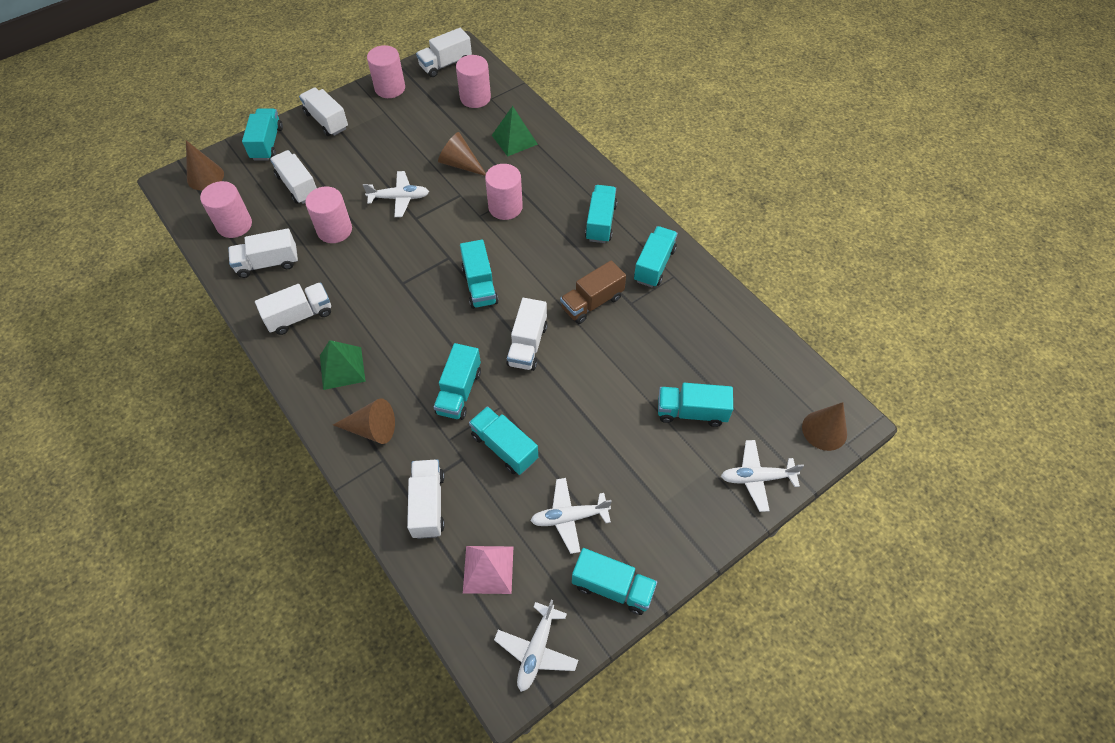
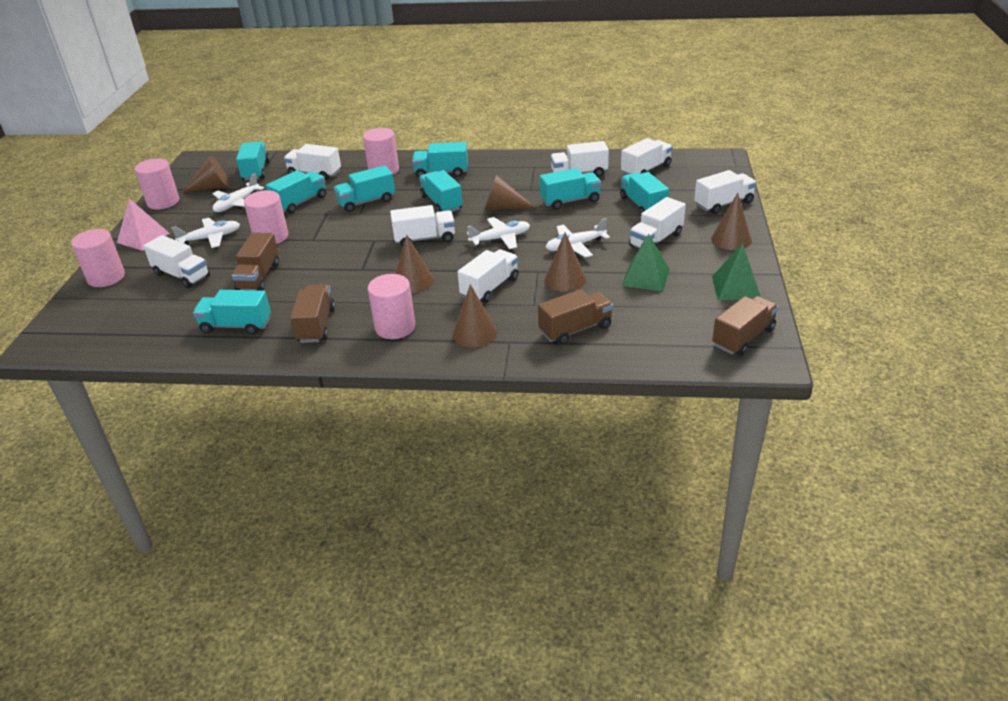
brown cone: [186,140,224,190] [333,398,395,444] [438,132,486,176] [802,402,847,451] = 4 -> [181,156,230,193] [395,235,434,293] [452,284,497,348] [484,174,535,210] [545,232,586,292] [711,193,752,250] = 6
brown truck: [560,260,626,324] = 1 -> [231,233,279,291] [290,285,335,343] [538,289,613,345] [712,296,779,356] = 4
white truck: [228,228,298,278] [255,283,331,335] [270,150,317,204] [299,87,348,136] [407,459,445,539] [416,28,472,77] [506,298,548,371] = 7 -> [143,235,210,288] [284,144,341,180] [390,205,455,247] [458,249,519,303] [550,141,609,177] [621,138,673,175] [629,197,686,248] [694,170,757,214] = 8

